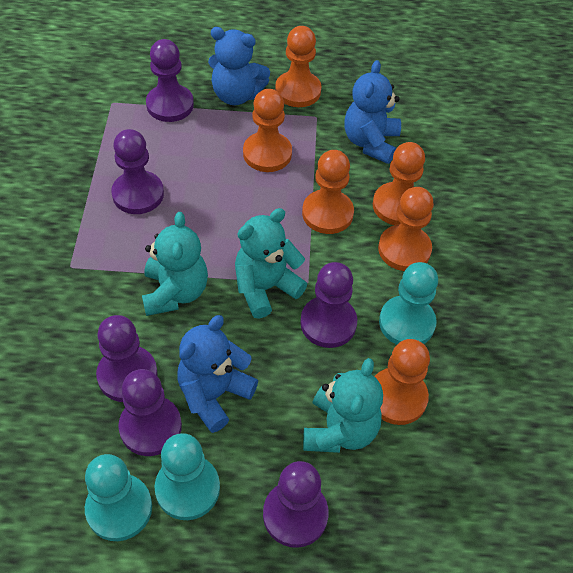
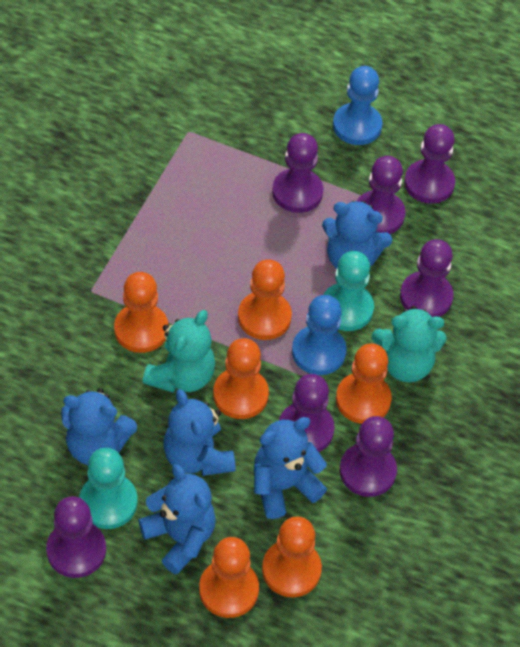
blue pawn: none = 0 -> [292,295,347,375] [333,66,383,145] = 2
blue teddy bear: [177,315,258,433] [208,27,270,105] [344,60,401,164] = 3 -> [61,388,137,465] [138,464,216,575] [163,389,236,476] [254,417,327,519] [322,200,393,269] = 5
purple pawn: [96,315,158,402] [111,129,164,214] [118,369,182,456] [146,39,194,122] [263,461,329,548] [300,262,357,348] = 6 -> [46,496,106,578] [272,133,323,213] [279,374,335,452] [340,416,397,497] [357,156,405,234] [400,239,454,317] [404,124,455,204] = 7
turquoise pawn: [85,454,152,541] [155,433,220,520] [379,262,438,345] = 3 -> [79,448,137,529] [323,251,374,331] = 2
turquoise teddy bear: [142,212,208,316] [235,208,307,319] [303,358,383,453] = 3 -> [143,310,215,393] [372,306,447,382] = 2

